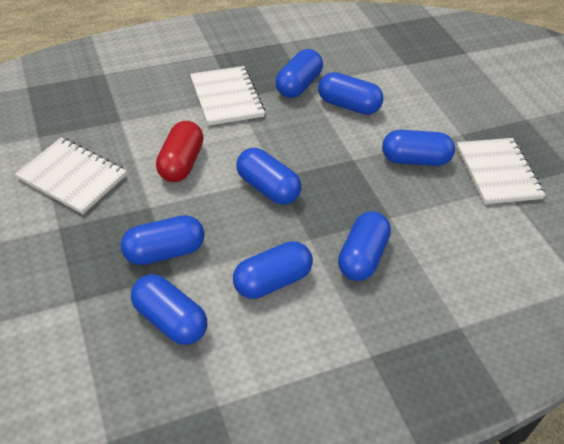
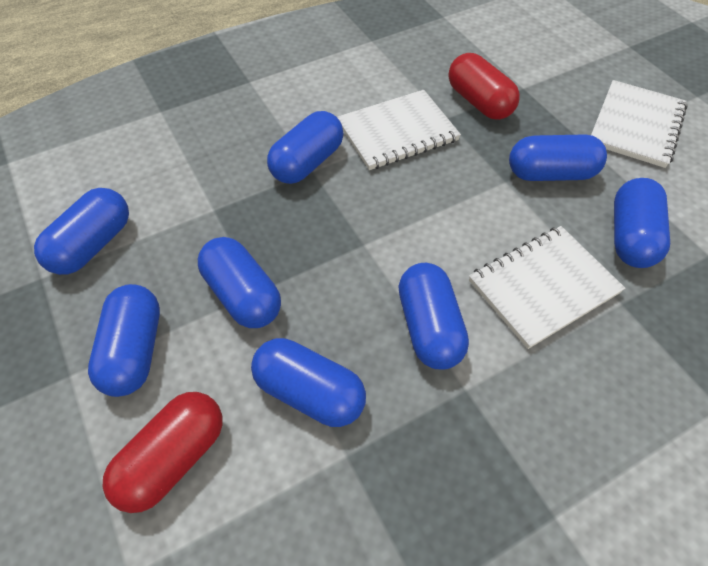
red capsule: [156,121,204,182] = 1 -> [103,392,222,513] [449,53,520,120] = 2

